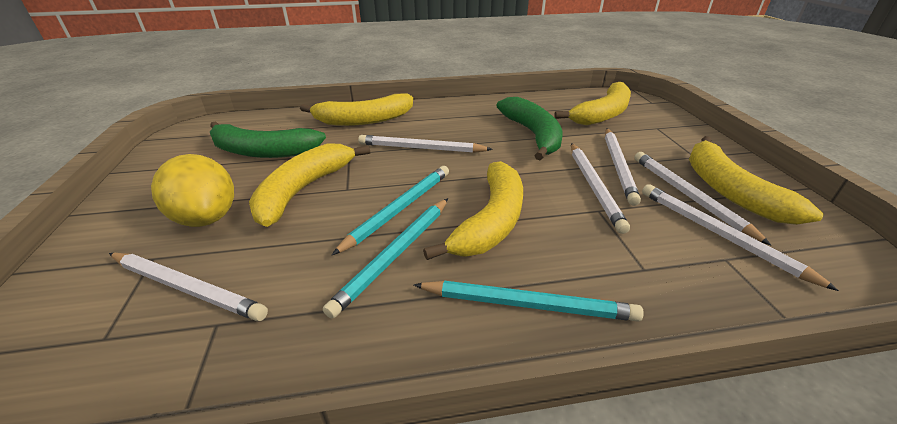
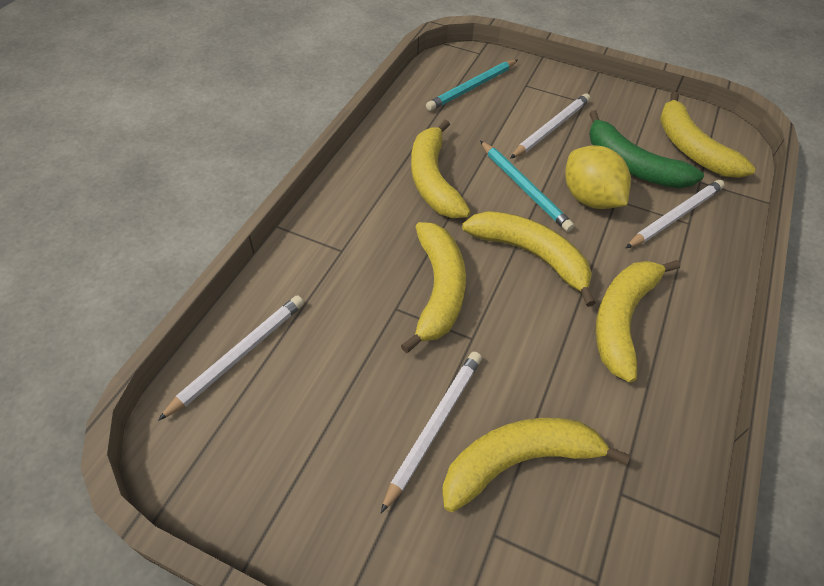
green banana: [210,121,326,158] [496,97,562,161] = 2 -> [589,110,704,188] = 1
turquoise pencil: [323,198,448,319] [332,166,449,255] [413,281,644,322] = 3 -> [426,60,518,111] [480,141,574,232] = 2
white pencil: [109,253,268,321] [358,135,493,153] [571,143,630,234] [605,128,641,206] [634,152,771,245] [642,184,839,291] = 6 -> [158,295,304,421] [381,352,482,513] [510,93,590,159] [626,180,725,248] = 4
yellow banana: [249,143,370,227] [300,93,413,126] [423,161,523,260] [554,82,631,125] [689,136,824,225] = 5 -> [401,222,466,353] [411,120,471,218] [442,418,630,512] [462,211,596,307] [596,260,680,383] [660,92,755,178] = 6

